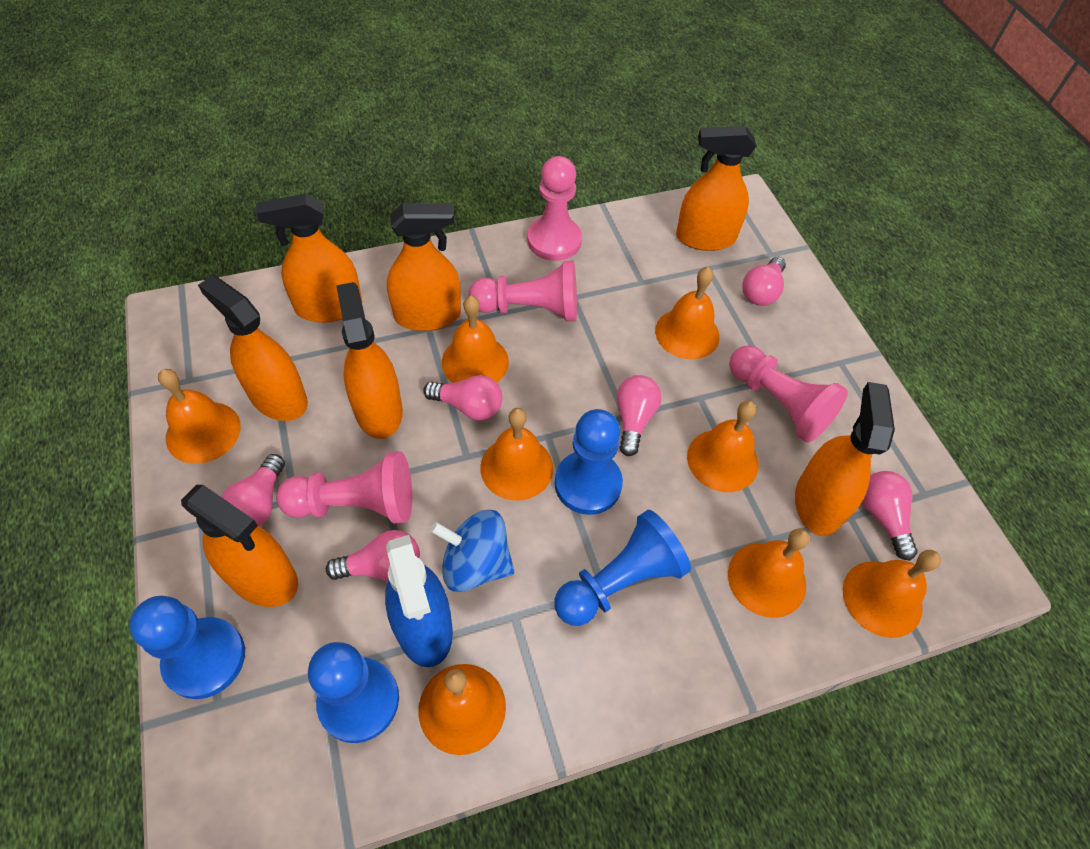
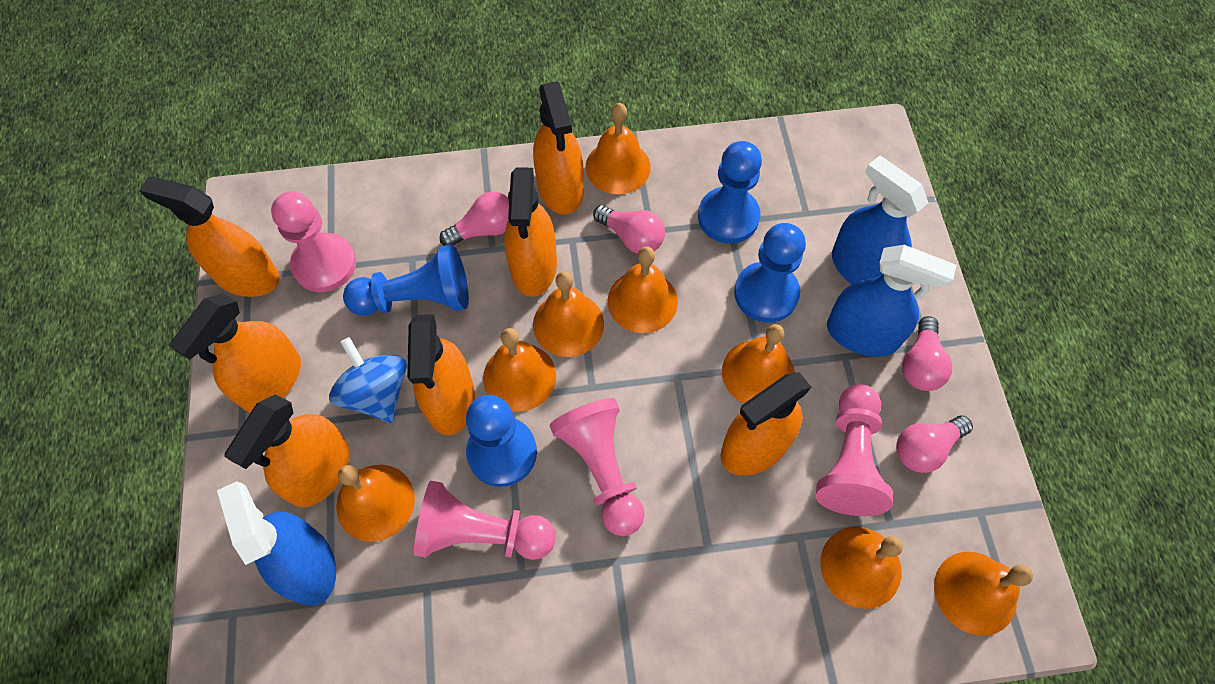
blue spray bottle: [385,535,453,667] = 1 -> [217,481,336,606] [827,245,957,357] [832,156,928,284] = 3
pink light bulb: [221,454,285,527] [326,530,420,582] [423,375,502,420] [617,375,662,456] [743,257,786,306] [862,471,918,561] = 6 -> [440,192,509,246] [593,205,665,254] [896,415,973,473] [902,316,953,391] = 4

